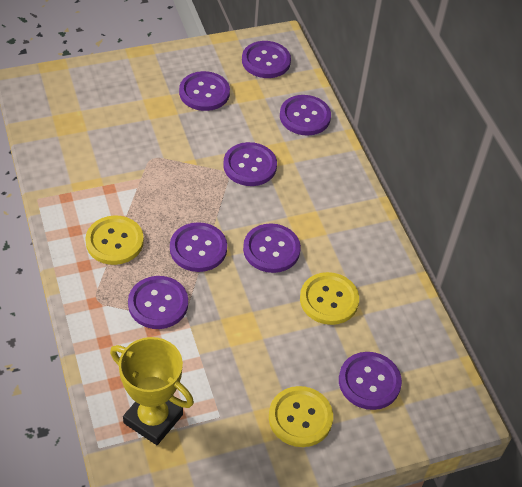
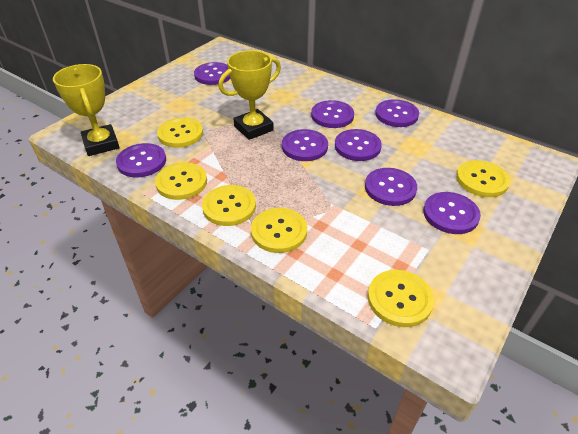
yellow button: [85,215,144,265] [269,386,333,447] [300,272,359,325] = 3 -> [155,162,207,200] [157,117,203,148] [202,185,256,226] [251,208,307,253] [368,270,434,327] [456,160,510,197] = 6
yellow trophy: [110,337,194,445] = 1 -> [53,64,120,156] [218,50,281,140] = 2

